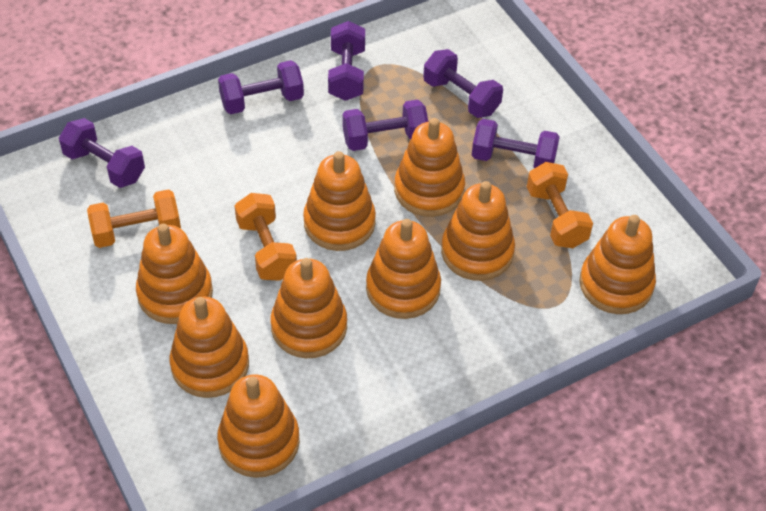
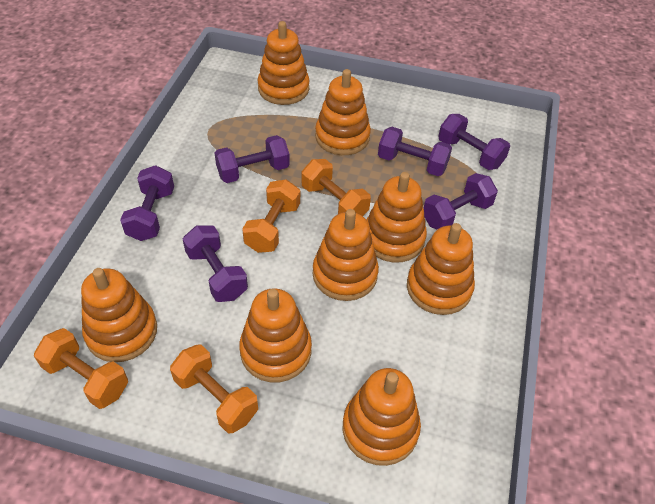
orange dumbbell: [87,189,181,248] [235,193,297,281] [527,162,593,248] = 3 -> [34,328,128,409] [170,344,258,433] [242,179,300,253] [302,159,371,216] = 4
orange stacking toy: [136,224,213,324] [170,297,249,398] [217,374,300,478] [271,258,347,358] [303,151,376,251] [366,219,441,319] [394,118,465,217] [441,181,515,281] [579,215,656,314] = 9 -> [81,268,157,362] [239,288,312,382] [257,21,309,105] [313,209,379,301] [315,69,371,155] [343,368,421,466] [366,172,427,263] [407,223,475,315] = 8

